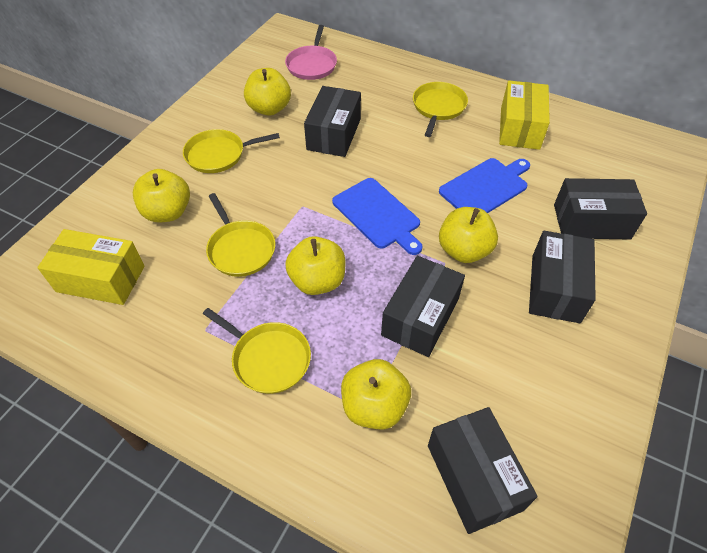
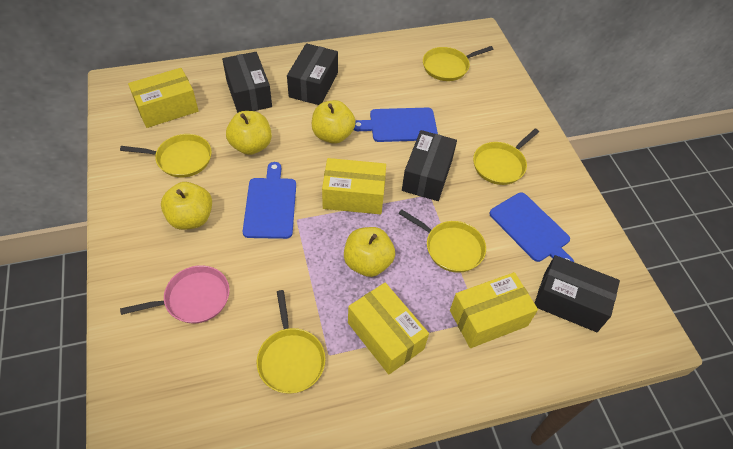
black box: [304,86,361,157] [381,256,465,357] [428,407,538,534] [529,231,596,323] [554,178,647,240] = 5 -> [222,52,272,113] [287,43,338,105] [402,130,457,201] [535,255,620,332] = 4
blue cutting board: [332,178,422,255] [439,158,530,213] = 2 -> [243,162,296,239] [354,108,438,142] [489,193,574,262] = 3
yellow apple: [133,169,190,222] [244,68,291,116] [285,236,345,295] [341,359,411,430] [439,207,498,263] = 5 -> [161,182,212,230] [226,111,272,155] [312,100,356,144] [344,227,395,277] = 4
yellow box: [37,229,145,305] [499,80,550,150] = 2 -> [128,68,199,128] [322,158,386,214] [348,283,429,374] [450,272,538,348] = 4
yellow pan: [183,129,280,173] [203,308,311,394] [206,193,275,277] [413,82,468,137] = 4 -> [120,134,212,177] [257,290,325,394] [398,209,486,273] [423,46,493,81] [473,128,539,185] = 5

